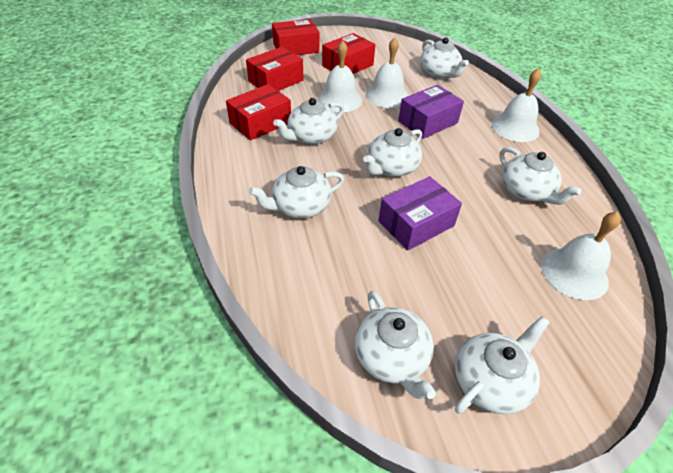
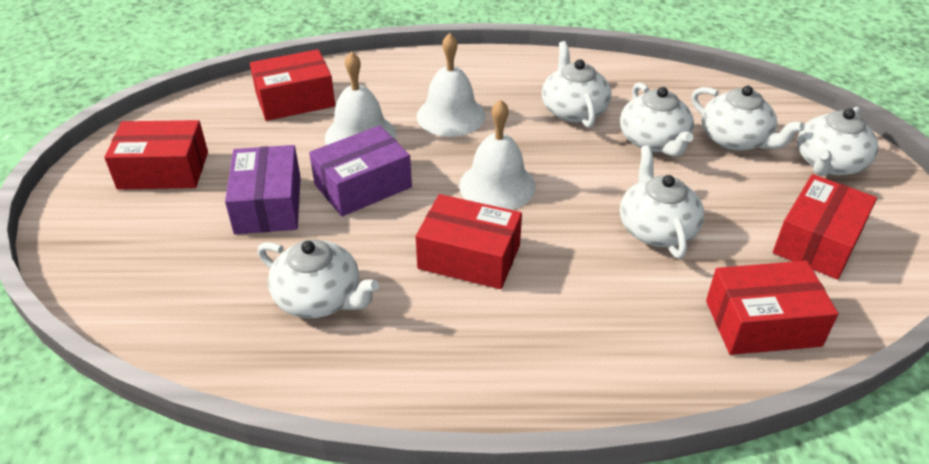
red box: [226,84,291,141] [246,47,303,91] [272,19,319,55] [322,33,375,74] = 4 -> [104,120,208,190] [250,49,335,121] [416,194,522,289] [706,261,838,355] [773,174,877,280] = 5
white bell: [318,41,362,112] [365,37,409,108] [491,68,541,142] [541,212,621,300] = 4 -> [325,51,396,145] [416,33,485,137] [459,99,536,210] = 3
white teapot: [249,166,344,218] [273,98,344,144] [355,291,436,399] [363,128,422,177] [420,37,469,78] [455,316,550,414] [499,147,581,205] = 7 -> [257,239,379,318] [542,41,611,128] [620,82,694,157] [620,145,704,259] [692,86,805,151] [798,107,878,176] = 6

